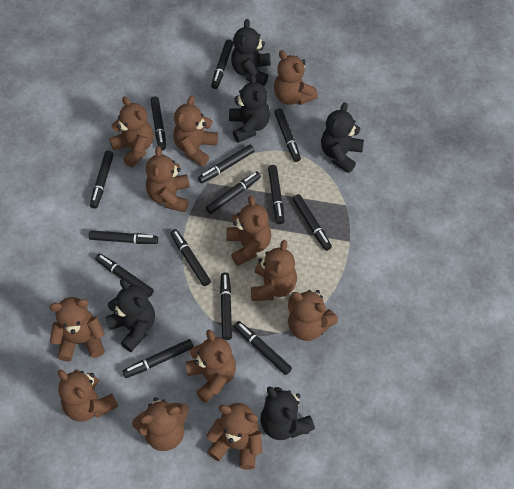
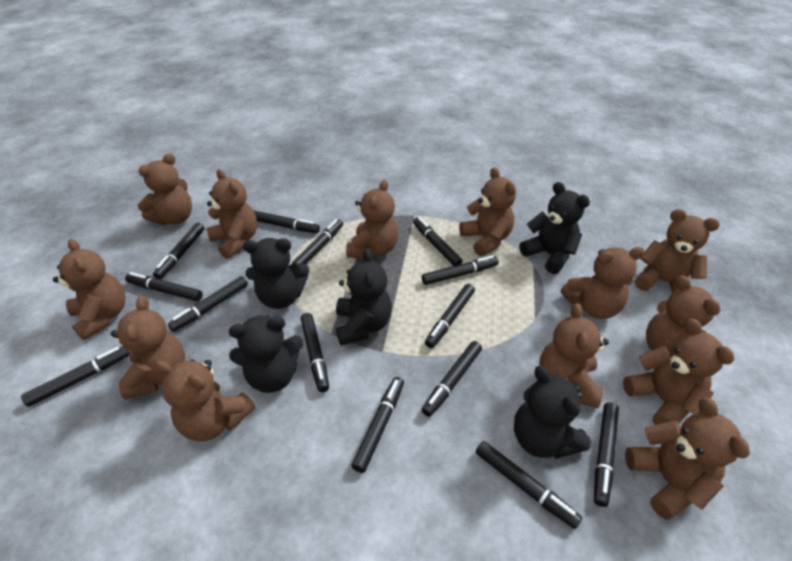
brown teddy bear: [50,297,105,362] [58,370,118,422] [109,96,153,167] [132,397,189,451] [146,146,190,212] [173,96,218,166] [186,330,236,403] [206,403,262,470] [226,196,271,266] [251,240,297,301] [274,50,318,105] [288,290,338,341] = 12 -> [53,239,126,341] [111,296,185,399] [138,153,192,225] [155,359,255,442] [206,169,257,259] [346,180,399,258] [459,167,516,256] [539,303,609,408] [561,247,645,319] [623,319,734,425] [625,398,750,520] [635,209,720,293] [646,275,721,354] = 13

